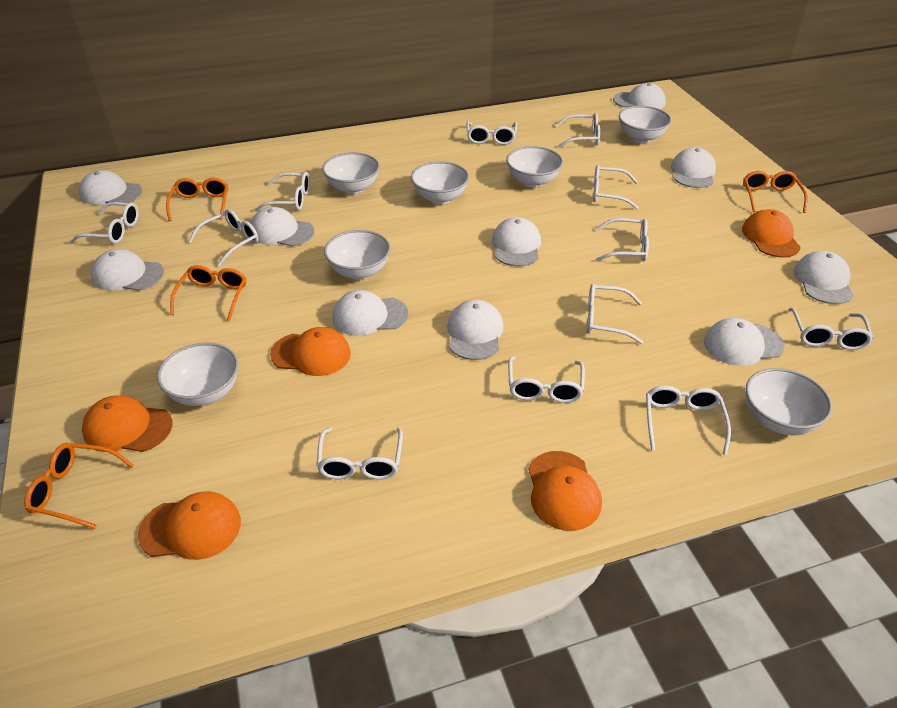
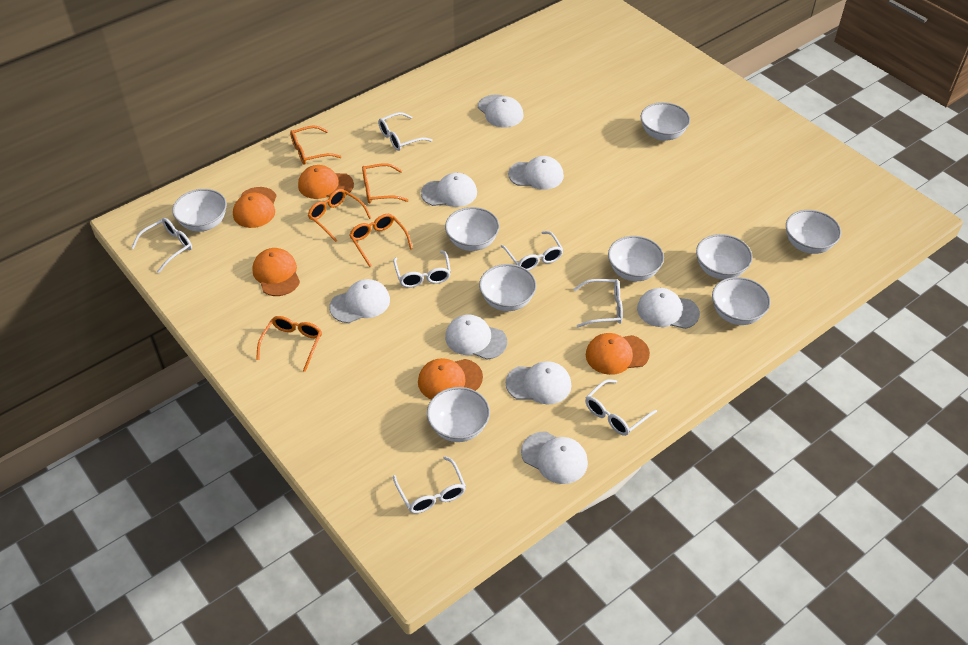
orange glasses: [24,443,134,529] [166,177,228,221] [170,265,246,321] [743,171,808,213] = 4 -> [256,316,322,372] [290,125,341,165] [308,189,371,242] [349,214,413,267] [362,163,409,203] = 5
white bowl: [157,343,239,406] [322,152,380,194] [324,230,391,280] [411,161,469,204] [506,146,563,187] [619,106,672,143] [746,368,832,435] = 7 -> [172,189,227,232] [427,387,490,442] [445,207,499,251] [479,264,536,311] [608,236,664,281] [641,102,690,141] [696,234,753,280] [712,277,771,325] [786,210,841,254] = 9
white cap: [79,170,142,205] [91,249,164,291] [250,207,314,247] [332,290,408,336] [447,300,504,360] [492,217,541,266] [613,83,666,109] [671,147,716,188] [704,318,785,366] [794,251,854,304] = 10 -> [329,279,390,323] [421,173,477,207] [445,315,507,360] [478,94,523,128] [506,361,571,404] [508,156,564,190] [521,432,588,484] [637,288,700,329] = 8
white glasses: [70,202,139,244] [189,209,259,266] [255,172,310,212] [316,427,403,480] [467,121,517,145] [508,356,585,403] [556,113,600,148] [587,284,643,344] [593,165,639,209] [595,218,649,262] [646,386,731,455] [788,308,873,350] = 12 -> [131,218,192,273] [378,112,433,151] [393,251,451,288] [393,456,466,514] [501,231,564,271] [574,279,623,327] [585,379,657,436] = 7

